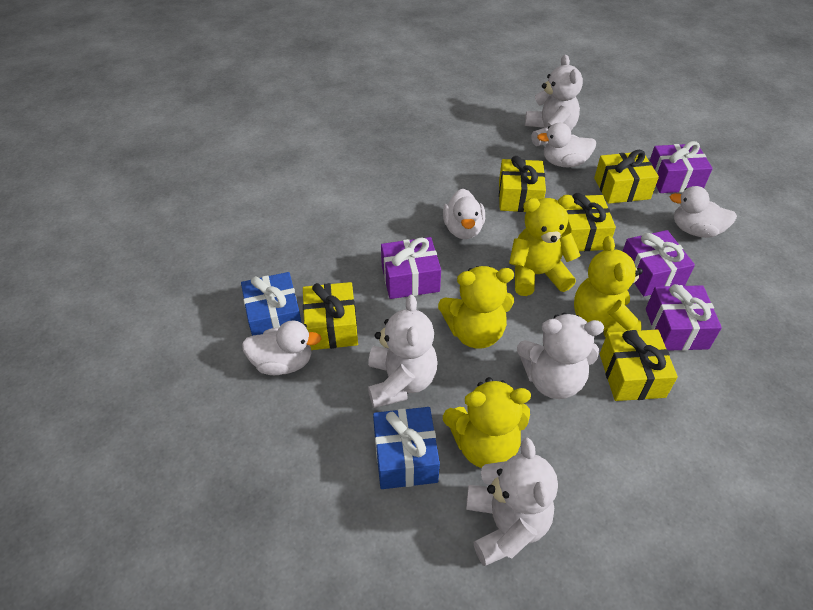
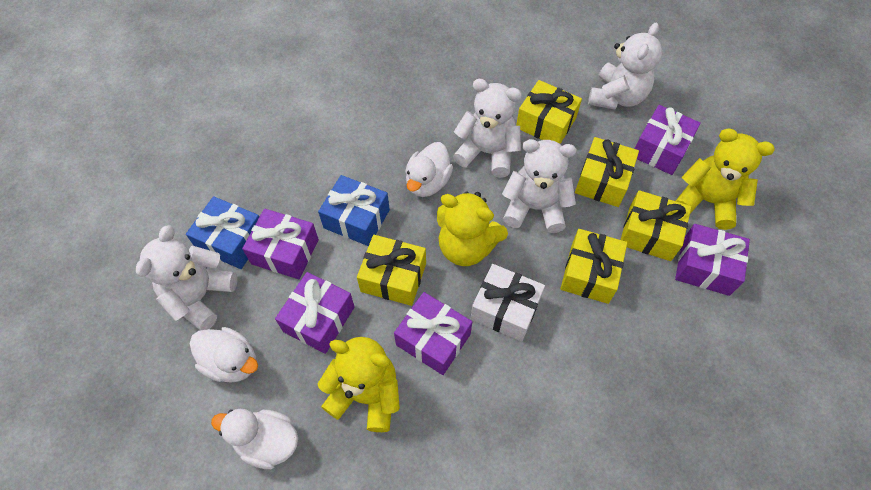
purple gift: [381,237,441,299] [623,230,695,296] [646,284,722,351] [649,141,713,193] = 4 -> [242,209,319,279] [275,272,355,354] [394,292,472,375] [635,105,701,175] [675,224,750,296] = 5
white duck: [242,320,322,375] [443,189,485,239] [537,123,596,167] [669,186,737,238] = 4 -> [190,327,258,383] [211,409,298,469] [405,142,453,197] = 3
white gift: none = 0 -> [471,264,545,342] = 1
yellow teddy bear: [438,266,514,349] [443,377,531,468] [509,195,581,296] [574,236,643,337] = 4 -> [318,337,400,432] [437,192,508,266] [676,128,775,230] = 3

